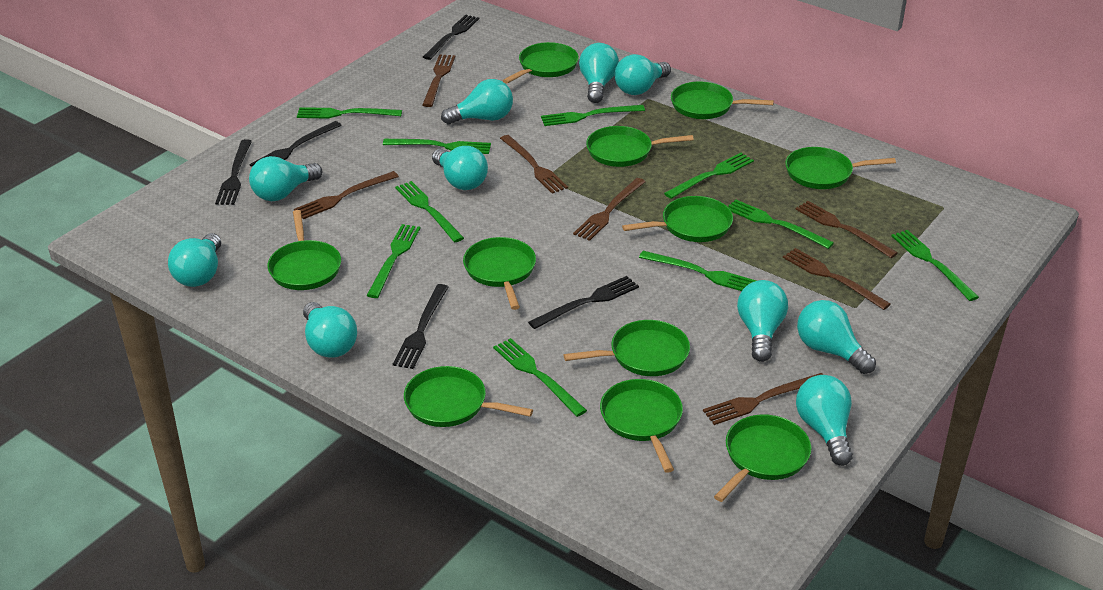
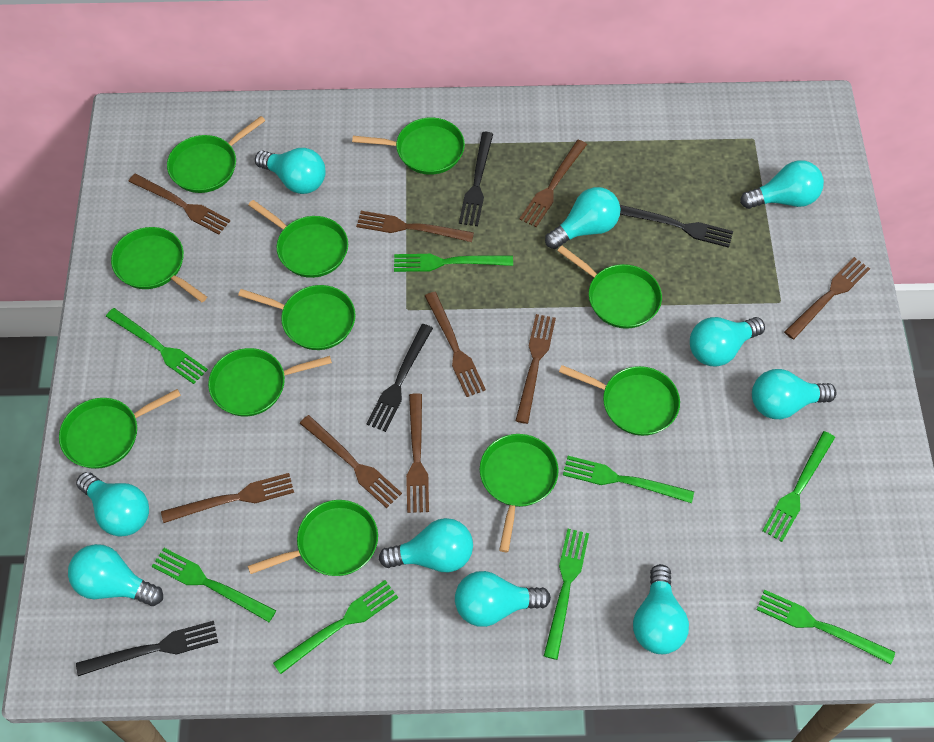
black fork: [215,139,252,205] [249,121,342,167] [393,284,448,369] [423,15,479,60] [528,276,639,329] = 5 -> [76,621,218,676] [366,324,433,432] [459,132,493,226] [620,205,733,248] = 4
brown fork: [294,171,399,219] [423,54,455,107] [500,135,568,194] [573,178,645,241] [703,373,823,425] [783,248,891,310] [796,201,898,258] = 7 -> [128,174,230,235] [161,473,294,523] [299,415,402,508] [356,211,474,242] [406,393,429,513] [425,292,486,397] [515,314,556,424] [519,140,587,227] [784,257,870,339] = 9
green fork: [297,107,402,118] [367,224,420,298] [383,139,491,154] [395,181,464,242] [493,338,587,417] [541,105,645,126] [639,251,757,291] [664,153,754,199] [728,200,834,249] [891,230,979,301] = 10 -> [106,308,208,384] [152,548,276,622] [273,580,398,674] [394,254,513,272] [544,529,589,660] [563,456,694,503] [756,590,895,664] [762,431,835,542] = 8

